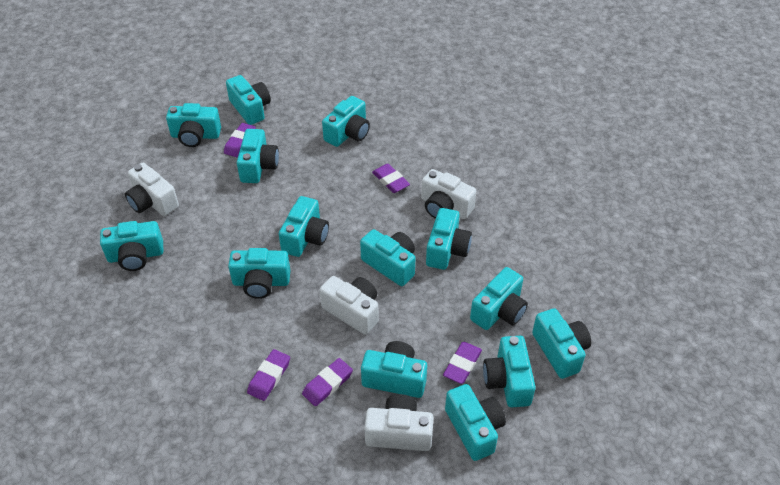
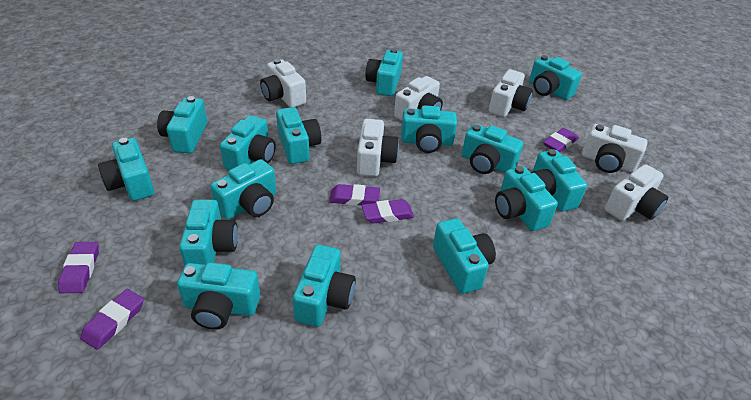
turquoise camera: [100,221,163,271] [166,103,221,147] [226,75,271,125] [228,248,290,299] [237,129,279,183] [279,196,329,257] [322,96,370,147] [360,229,415,286] [361,341,427,398] [426,208,472,270] [445,384,506,461] [470,267,528,330] [483,336,536,407] [532,308,591,379] = 14 -> [98,138,154,201] [157,96,207,153] [177,262,260,330] [179,200,238,266] [210,159,276,219] [220,115,276,170] [276,107,321,164] [293,245,356,327] [365,49,403,96] [401,105,457,153] [433,218,496,294] [462,124,523,174] [495,166,558,231] [529,55,582,100] [530,149,587,211] = 15
white camera: [125,163,179,216] [320,276,379,335] [364,394,433,451] [421,169,476,219] = 4 -> [260,59,306,107] [357,119,399,177] [394,76,443,121] [489,69,533,117] [582,124,648,173] [605,164,668,221] = 6

